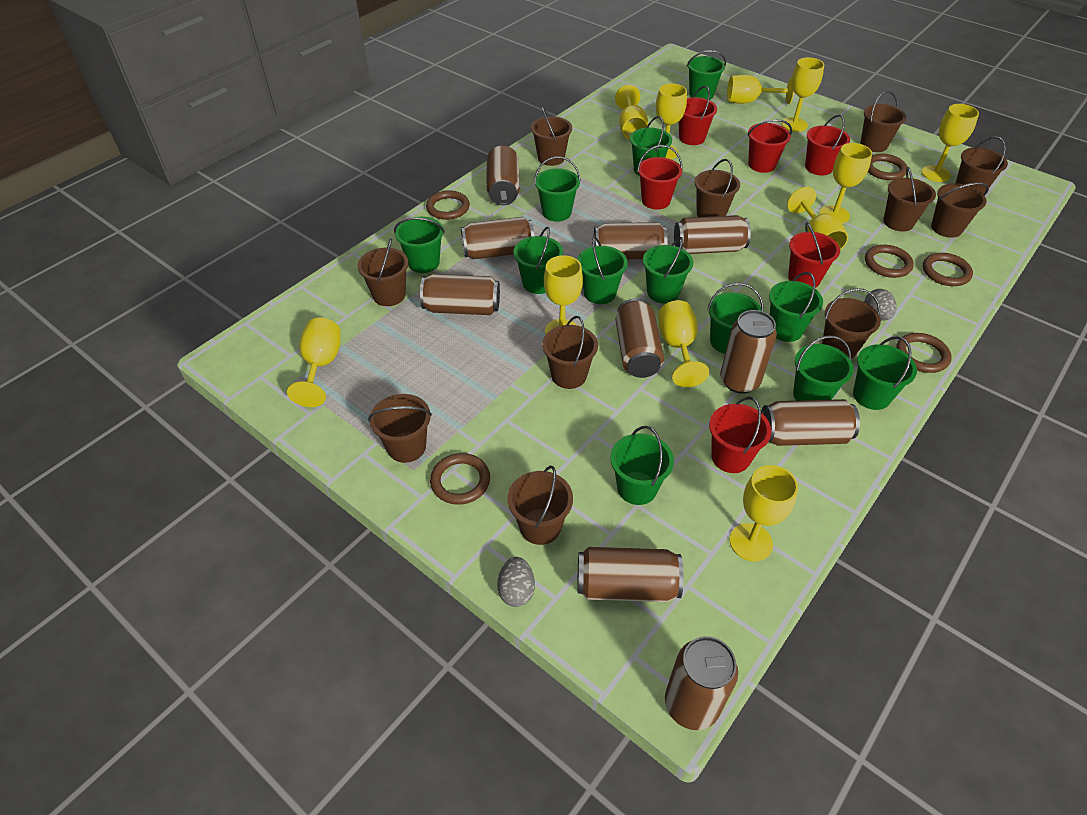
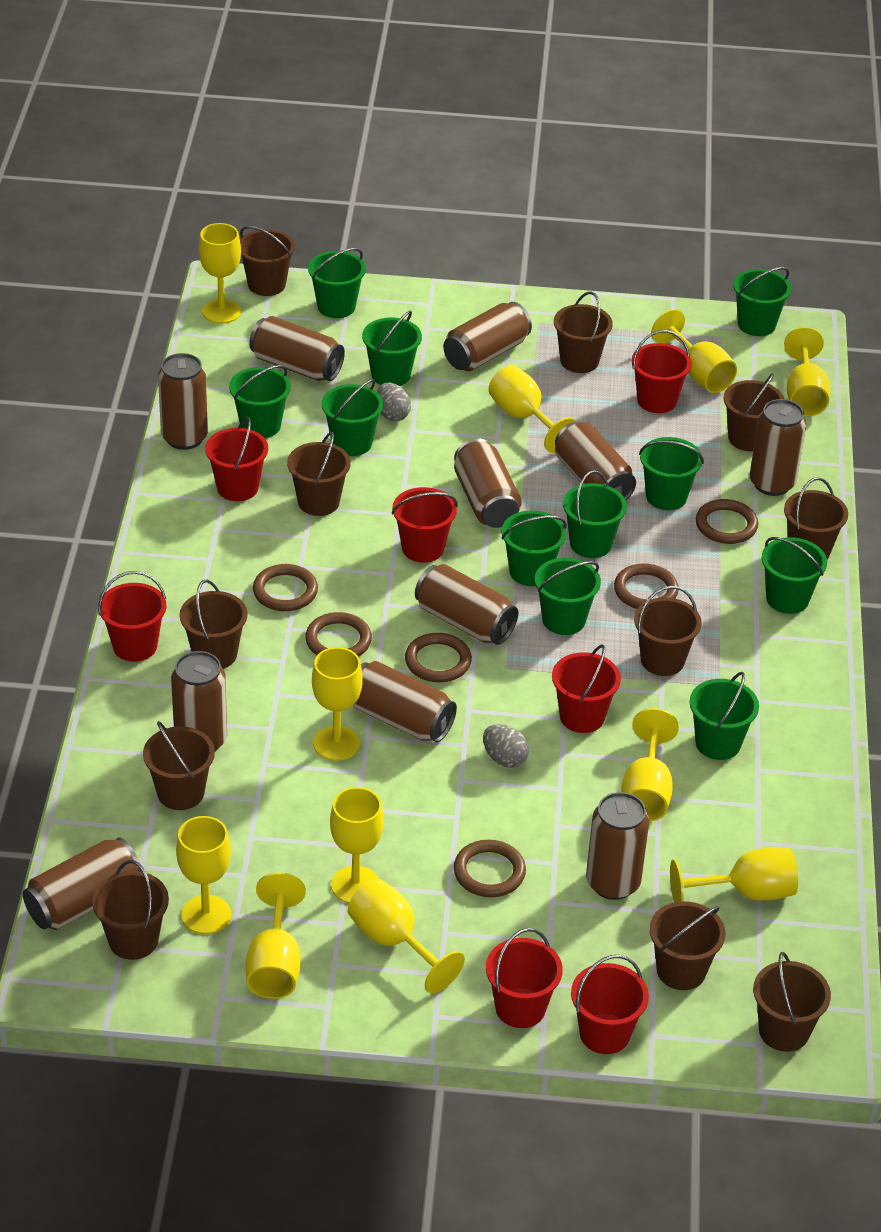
brown can: [420,274,500,315] [461,217,534,259] [486,146,520,205] [577,547,684,602] [594,222,668,259] [615,298,664,378] [665,636,738,730] [674,215,751,254] [720,310,777,394] [761,399,860,446] = 10 -> [23,837,142,930] [158,353,208,450] [171,651,227,751] [249,316,345,381] [353,661,457,743] [415,564,518,645] [443,302,532,371] [454,438,522,528] [555,421,636,500] [586,792,649,900] [750,399,806,496] = 11
green bucket: [394,217,445,273] [514,227,563,294] [534,156,581,222] [577,236,628,304] [611,426,674,505] [630,116,672,176] [643,237,693,304] [687,50,726,100] [707,283,763,354] [769,272,823,342] [793,335,854,401] [853,336,917,410] = 12 -> [229,365,291,438] [308,248,366,318] [322,379,383,456] [362,311,422,386] [501,510,567,586] [535,558,601,635] [563,470,627,558] [639,437,704,510] [689,672,759,760] [733,267,791,336] [762,537,827,614] = 11
red bucket: [637,145,683,209] [679,86,717,145] [709,397,771,473] [748,119,792,173] [788,222,840,288] [805,115,850,176] = 6 -> [98,571,166,662] [205,417,268,501] [392,487,457,563] [486,928,563,1028] [552,644,621,733] [571,955,649,1054] [631,330,692,413] = 7

